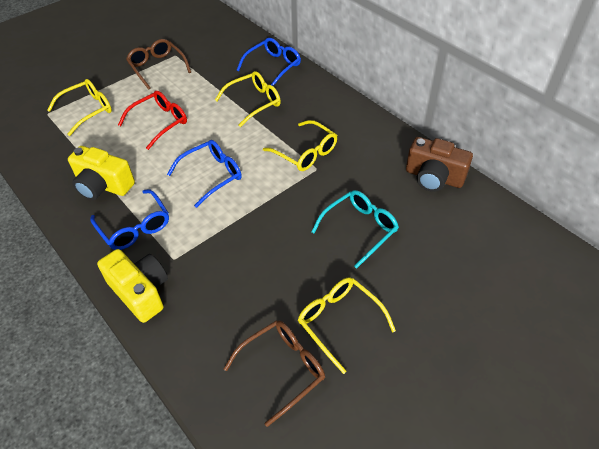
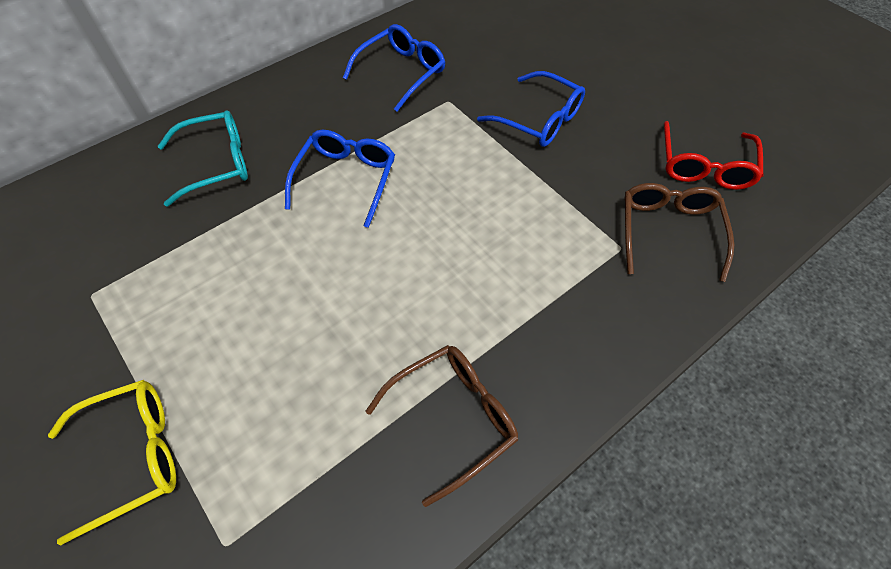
brown camera: [406,137,473,192] = 1 -> none = 0
yellow camera: [68,146,135,200] [97,249,168,323] = 2 -> none = 0
yellow glasses: [47,79,112,136] [215,71,281,127] [263,120,337,171] [298,277,396,374] = 4 -> [48,380,176,545] = 1

